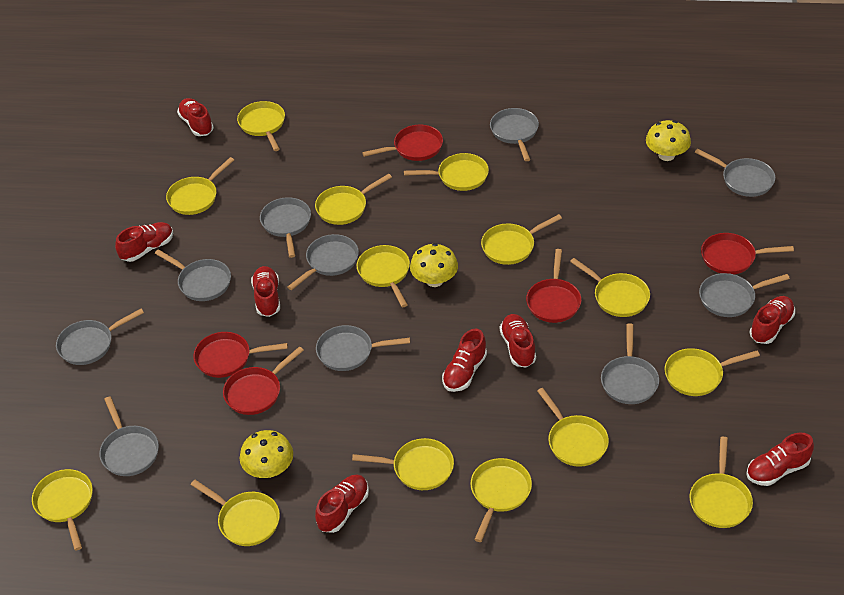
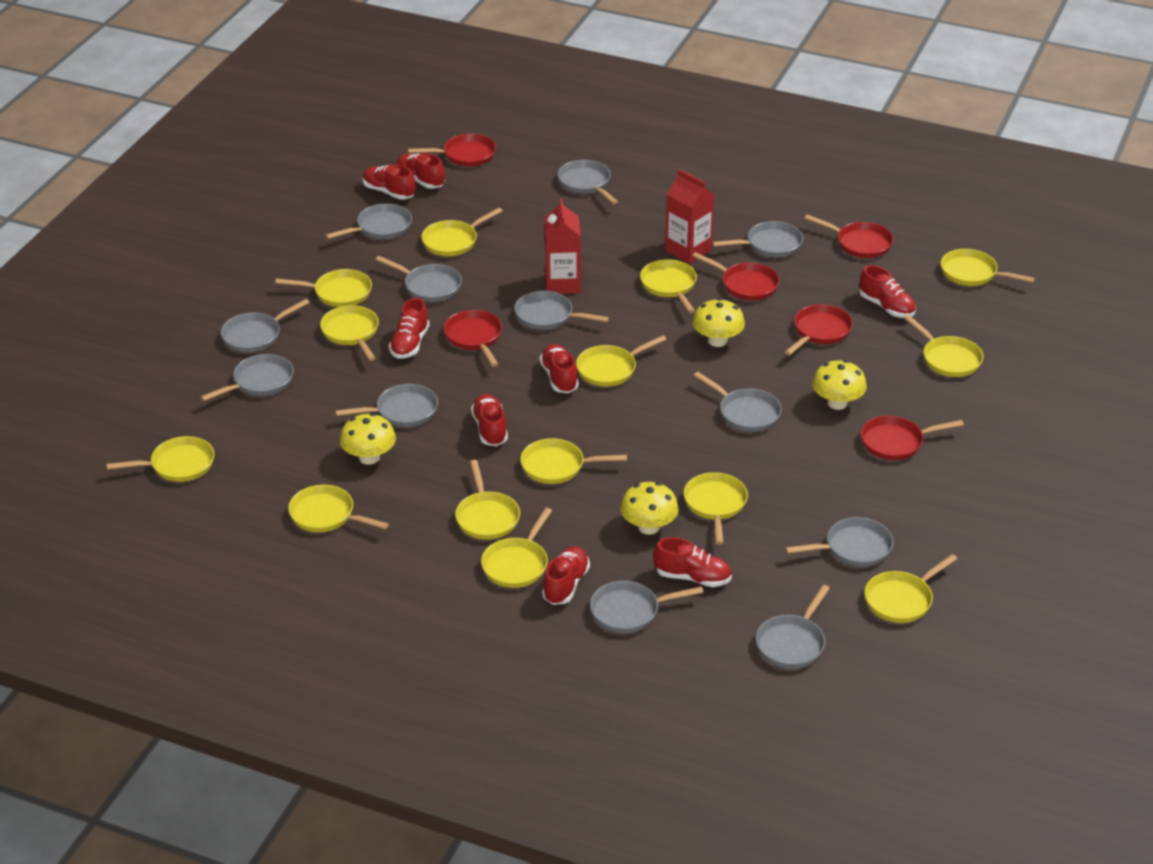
grey pan: [56,309,144,365] [99,396,159,476] [155,249,231,301] [260,197,311,258] [288,234,359,290] [316,325,410,371] [490,108,539,161] [601,323,659,404] [695,148,775,197] [699,273,790,317] = 10 -> [201,354,294,401] [221,299,310,353] [326,204,412,239] [335,384,438,427] [376,256,462,302] [514,291,609,330] [558,160,618,204] [590,581,704,633] [693,372,782,432] [712,221,803,257] [756,585,830,669] [785,517,893,567] = 12
red carton: none = 0 -> [544,199,581,294] [665,169,714,264] = 2
red pan: [193,332,288,378] [223,346,304,415] [362,125,443,161] [526,249,581,323] [701,233,794,274] = 5 -> [408,134,496,166] [444,310,502,367] [692,252,780,300] [785,304,853,355] [804,215,893,258] [861,416,964,460] = 6
yellow mushroom: [240,430,293,478] [410,243,458,287] [646,120,691,161] = 3 -> [340,413,396,465] [620,482,679,535] [692,298,745,347] [812,360,867,410] = 4

